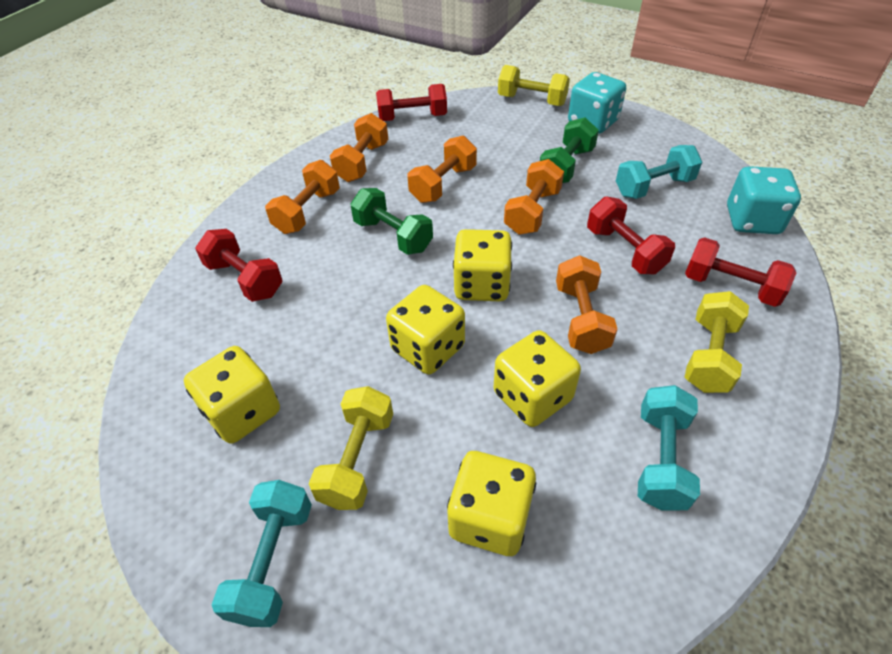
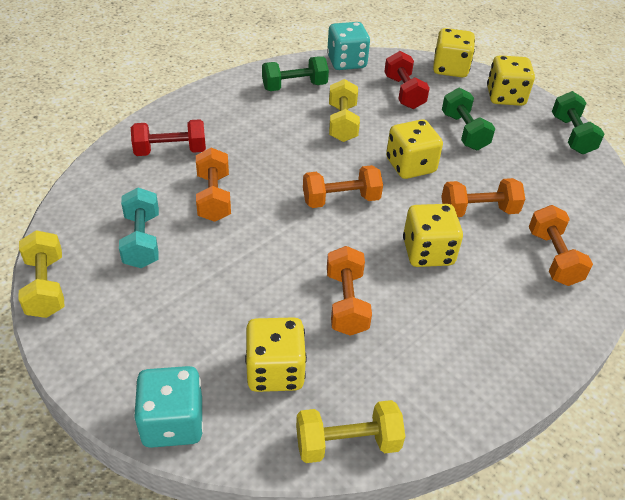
green dumbbell: [350,188,433,255] [540,117,599,183] = 2 -> [262,56,329,91] [442,88,496,150] [552,91,605,154] = 3
red dumbbell: [195,229,282,302] [376,84,447,121] [587,196,675,274] [685,237,796,307] = 4 -> [131,119,206,156] [384,51,430,109] = 2
turquoise dumbbell: [211,480,312,627] [616,145,702,199] [638,385,700,511] = 3 -> [119,188,159,268] = 1

